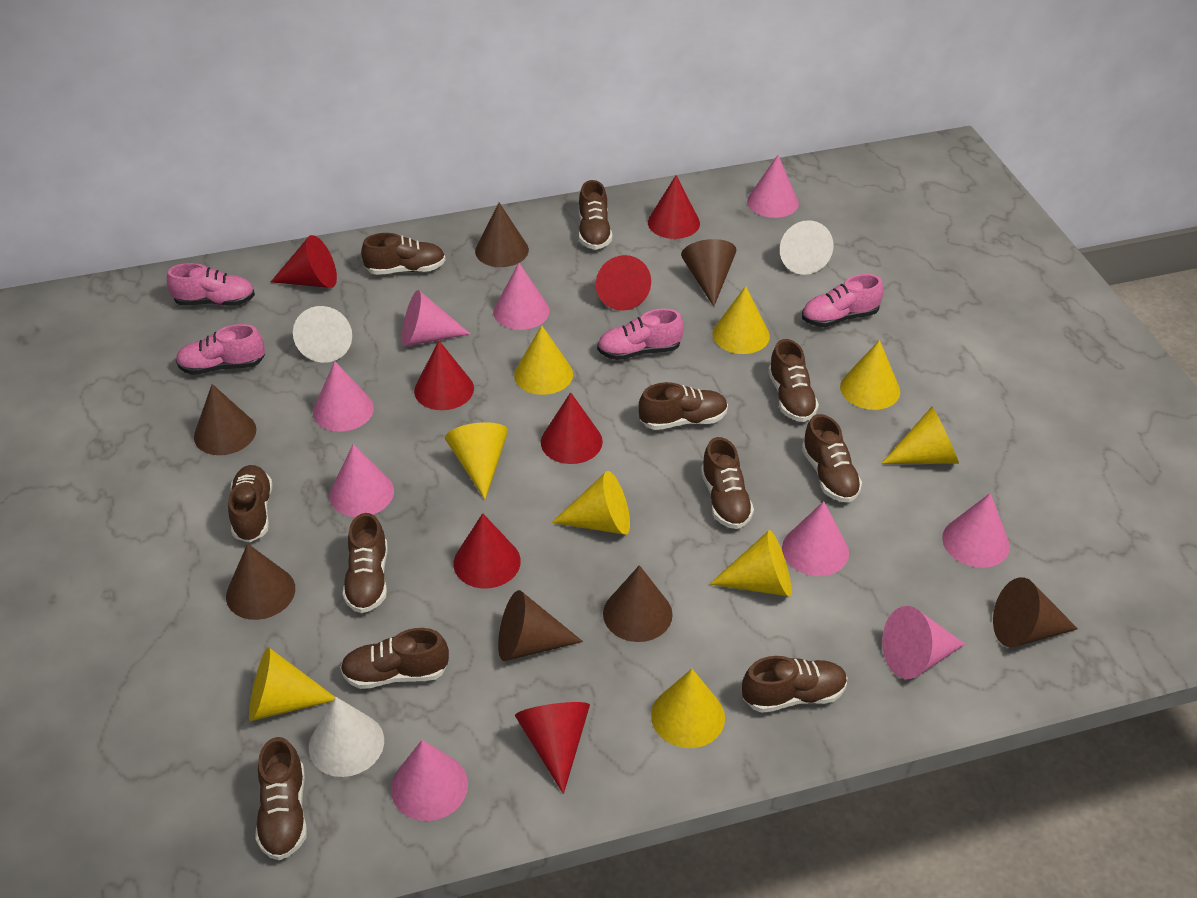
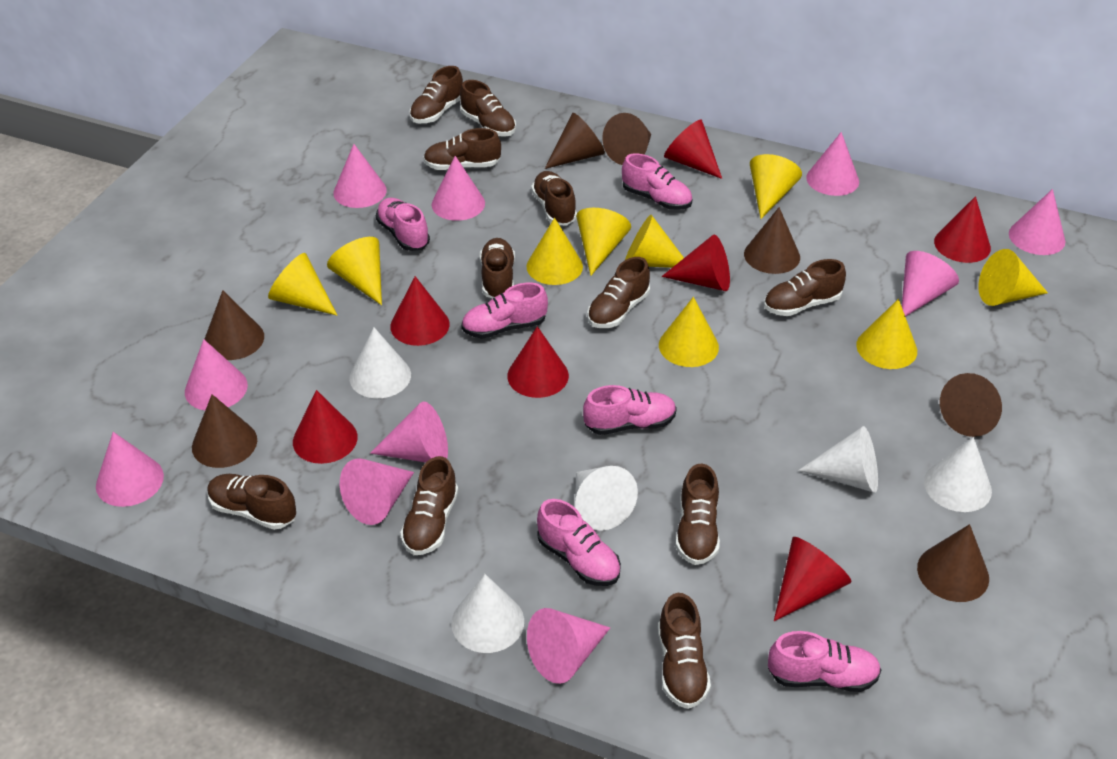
pink cone: [313,361,374,432] [329,444,394,517] [391,740,468,821] [402,290,470,347] [493,263,550,330] [747,155,799,218] [782,501,849,576] [882,606,965,679] [942,493,1010,568] = 9 -> [96,432,164,507] [185,339,248,410] [333,144,387,208] [340,458,414,525] [370,402,448,463] [432,156,485,221] [527,608,610,684] [806,132,859,196] [902,251,959,317] [1009,189,1066,255] = 10
pink shoe: [167,263,255,306] [176,324,265,375] [597,308,683,360] [802,274,884,327] = 4 -> [376,198,430,251] [461,283,548,339] [537,499,621,586] [583,385,677,435] [622,154,692,210] [768,631,881,692] = 6
white cone: [293,306,352,363] [309,697,384,777] [780,220,833,275] = 3 -> [349,327,411,398] [451,574,524,653] [575,466,638,531] [798,426,878,493] [924,437,992,512] = 5

